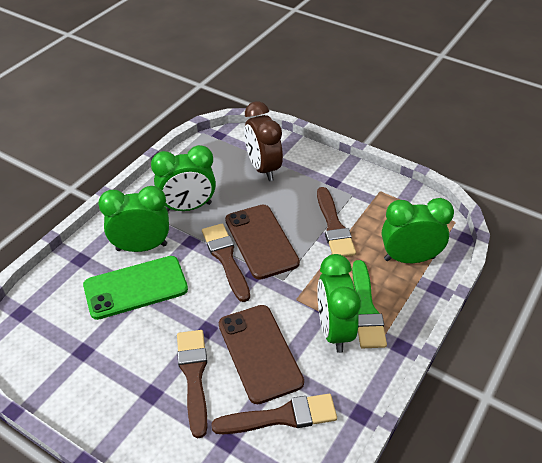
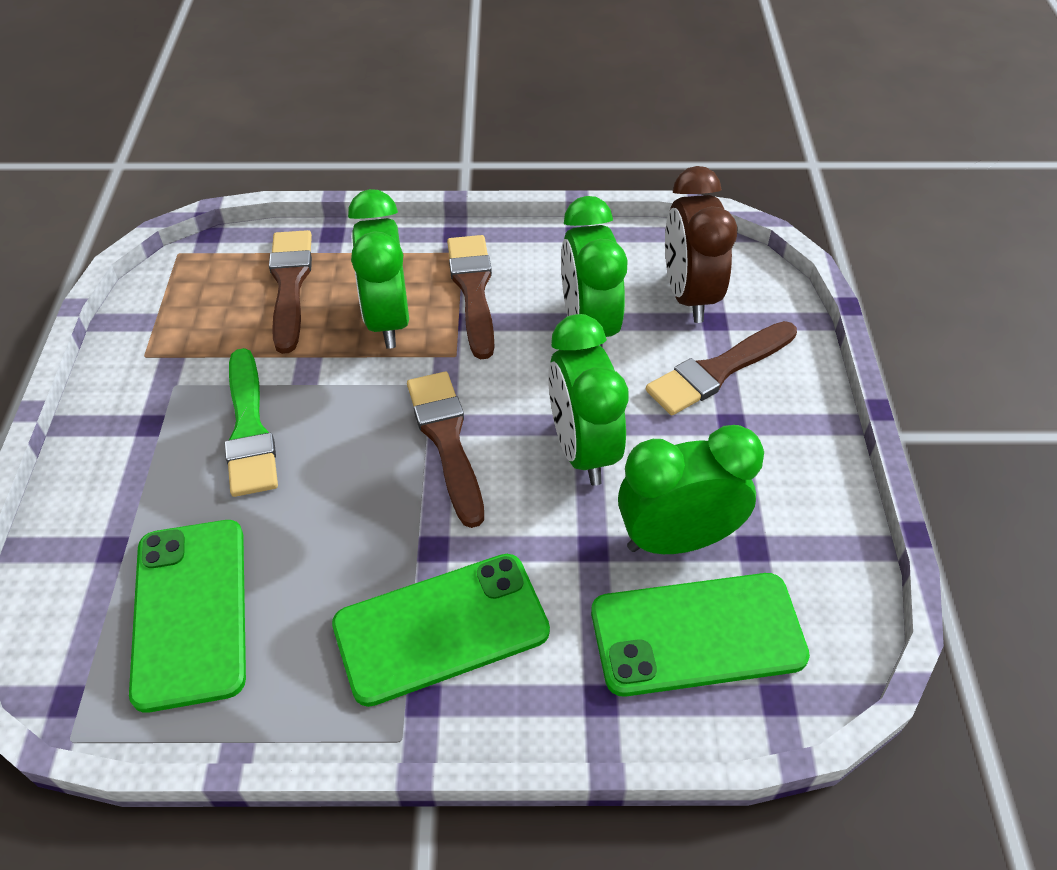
brown phone: [219,305,304,404] [225,205,300,280] = 2 -> none = 0
green phone: [83,256,188,320] = 1 -> [129,520,246,713] [332,554,550,707] [591,573,810,697] = 3

